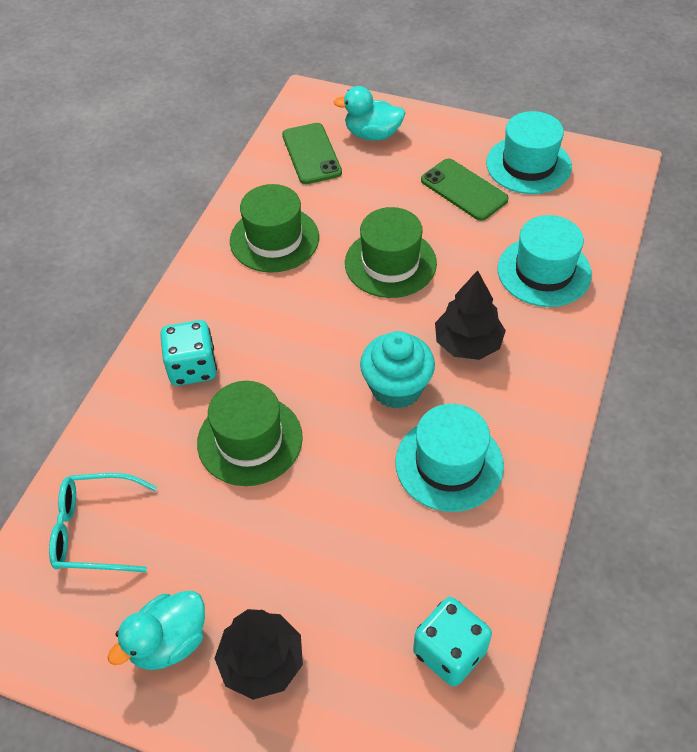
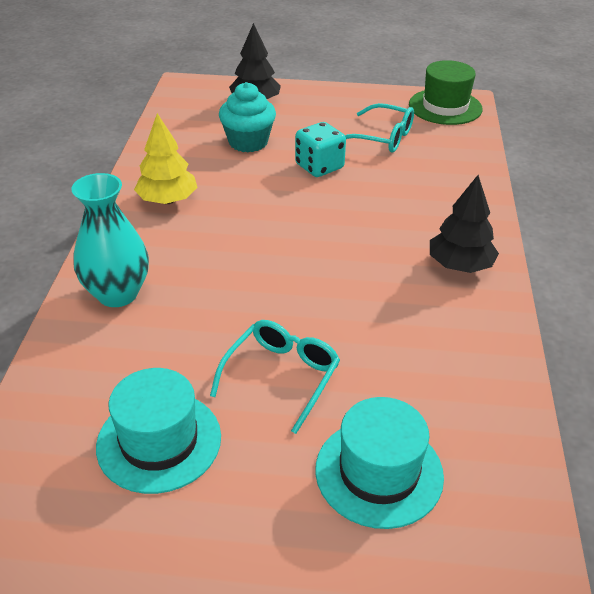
green hat: [197,381,303,486] [230,184,319,273] [345,207,437,298] = 3 -> [409,60,482,125] = 1
green phone: [282,123,342,184] [421,158,509,221] = 2 -> none = 0
turquoise dice: [160,320,217,386] [413,597,492,686] = 2 -> [295,122,346,177] = 1
turquoise duck: [108,591,205,670] [334,86,405,141] = 2 -> none = 0
turquoise glasses: [49,473,157,572] = 1 -> [210,320,340,434] [345,103,414,153] = 2
turquoise hat: [395,404,504,512] [486,111,572,194] [497,215,592,307] = 3 -> [96,368,221,494] [315,397,444,529] = 2
turquoise vase: none = 0 -> [71,173,149,307] = 1
yellow tree: none = 0 -> [134,113,198,204] = 1

